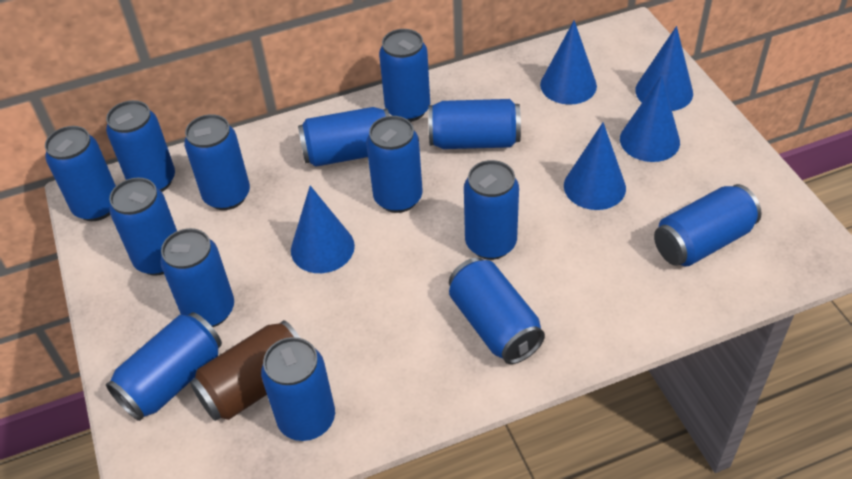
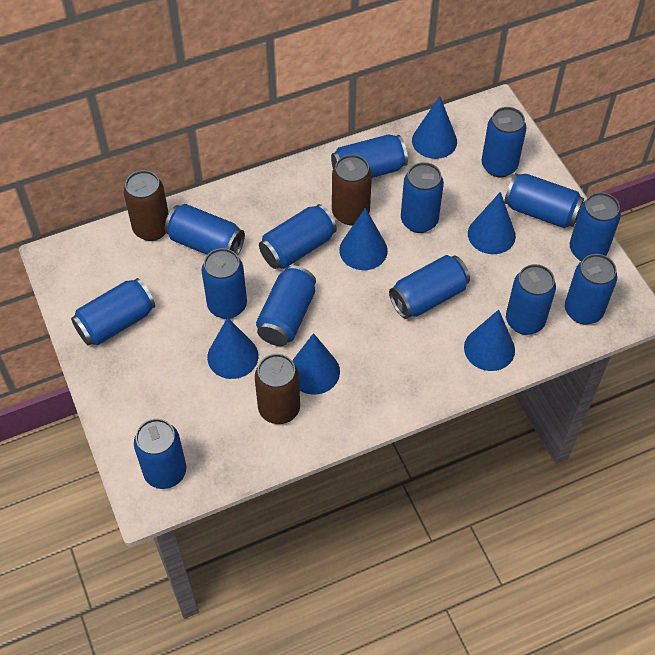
blue cone: [291,186,355,273] [540,20,597,105] [564,122,626,210] [620,75,680,162] [635,26,693,111] = 5 -> [207,317,258,379] [292,333,340,395] [339,208,388,270] [412,96,457,159] [464,309,515,371] [468,192,516,254] = 6
brown can: [190,320,300,421] = 1 -> [124,170,169,241] [255,354,300,424] [332,154,372,225] = 3

